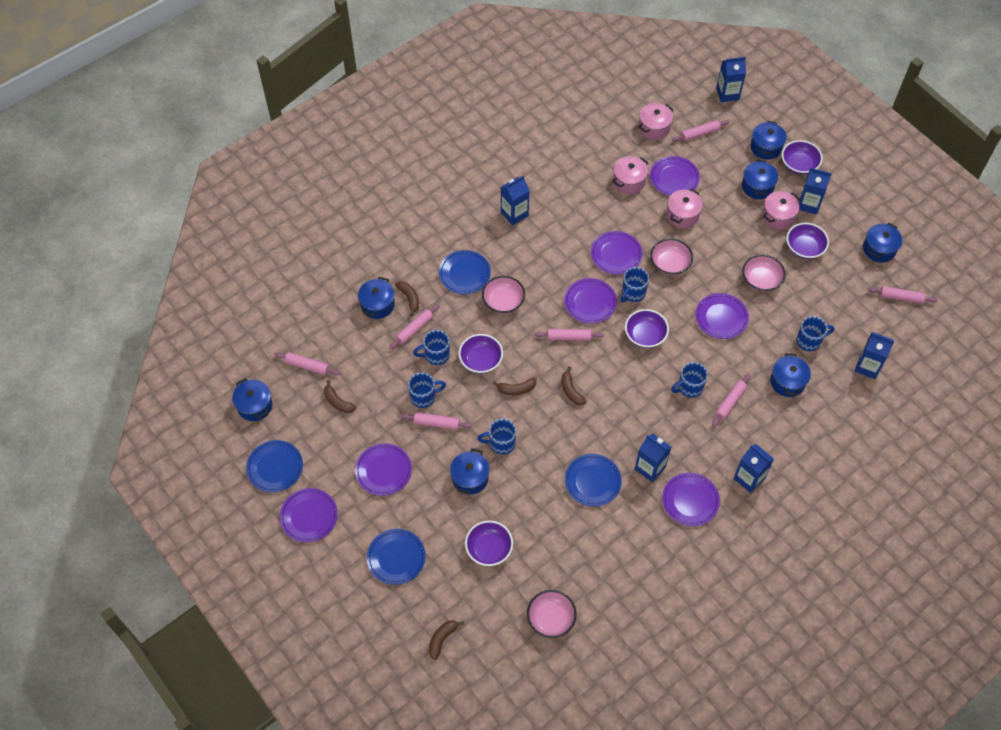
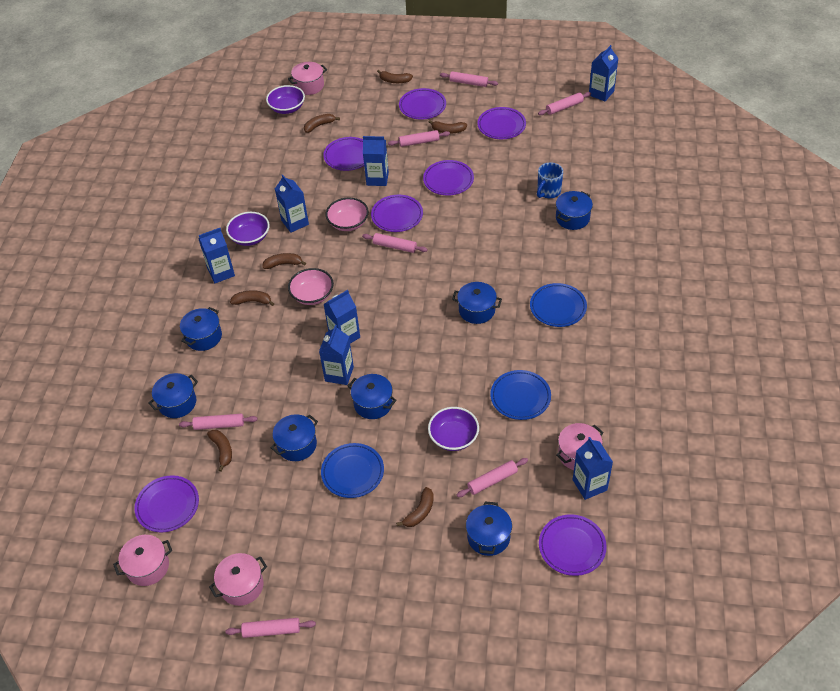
blue carton: [501,176,530,226] [635,434,671,483] [716,57,746,102] [734,444,774,493] [799,168,832,215] [855,332,894,379] = 6 -> [198,228,235,283] [275,175,309,233] [319,325,354,385] [324,290,360,344] [363,136,389,186] [572,437,613,500] [589,45,619,101] = 7
blue mug: [408,372,446,408] [413,330,450,365] [477,419,516,455] [621,267,649,302] [671,362,708,398] [796,316,834,351] = 6 -> [537,162,563,198] = 1
blue plate: [246,440,303,492] [367,529,425,585] [439,250,491,294] [565,454,622,507] = 4 -> [321,443,384,498] [490,370,551,420] [530,283,587,327] = 3
brown banana: [324,380,356,413] [395,281,419,316] [429,620,464,660] [493,378,536,395] [562,367,587,405] = 5 -> [207,430,232,472] [230,290,274,306] [262,253,306,269] [304,114,340,133] [377,70,413,83] [396,487,434,527] [429,120,467,133] = 7
pink bowl: [482,276,525,314] [527,590,577,638] [650,238,693,275] [742,254,786,292] = 4 -> [288,268,334,305] [326,198,369,231] = 2
purple bowl: [459,334,503,373] [465,521,513,566] [625,309,669,348] [782,140,823,175] [786,223,829,259] = 5 -> [226,212,269,246] [266,85,305,114] [428,407,479,451] = 3

